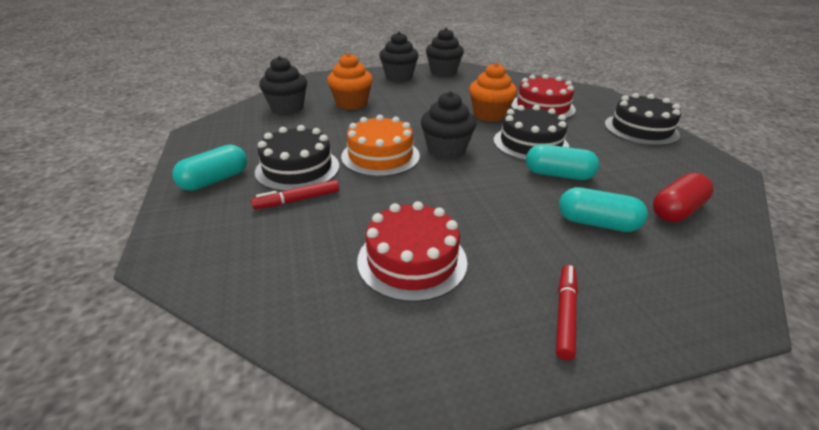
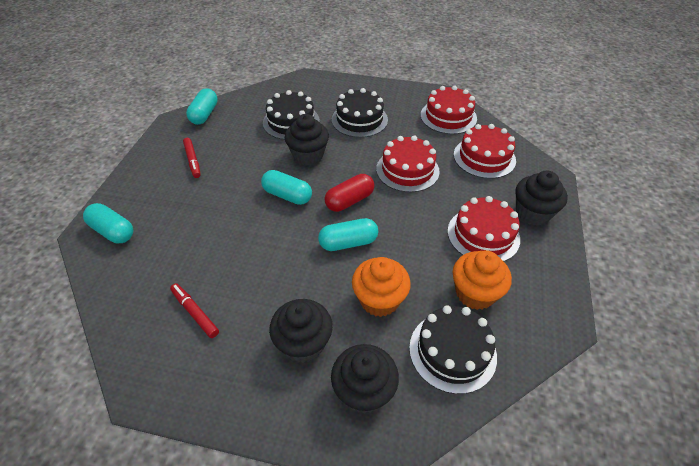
orange cake: [341,115,420,177] = 1 -> none = 0
red cake: [357,201,467,302] [511,74,576,119] = 2 -> [376,135,440,192] [421,86,477,134] [447,196,520,261] [454,124,516,179] = 4
turquoise capsule: [172,144,247,191] [526,144,599,180] [559,187,648,232] = 3 -> [83,203,133,243] [186,88,218,125] [261,170,312,205] [318,218,378,251] = 4

